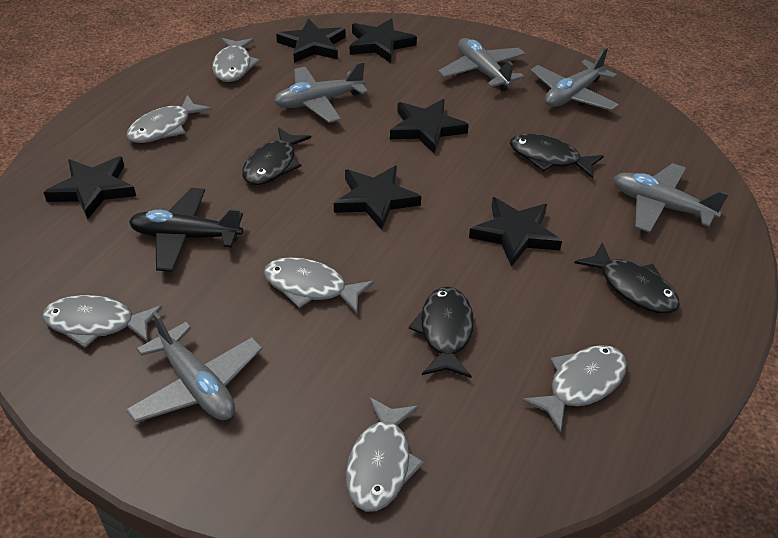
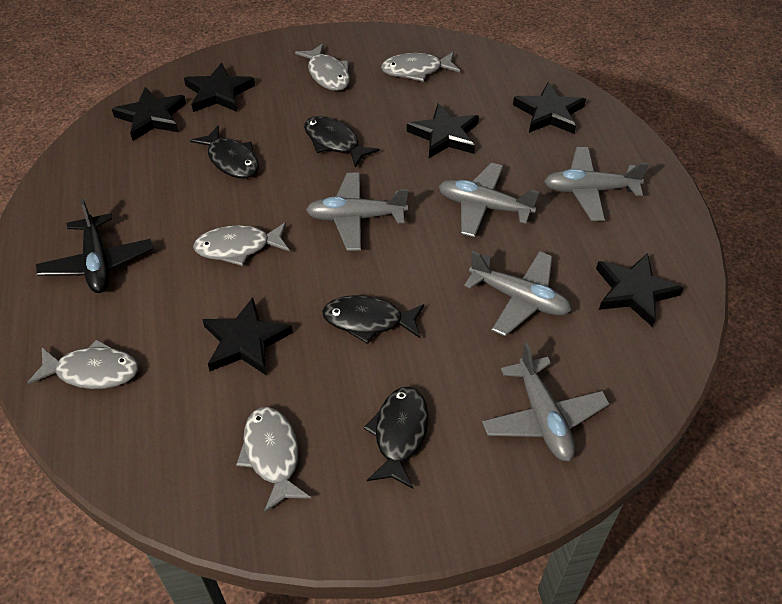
grey fish: [42,295,162,348] [126,95,212,143] [212,38,260,82] [264,257,374,313] [345,397,424,512] [522,345,627,433] = 6 -> [27,339,139,389] [193,222,290,266] [236,407,311,513] [295,43,350,91] [381,52,460,82] = 5

